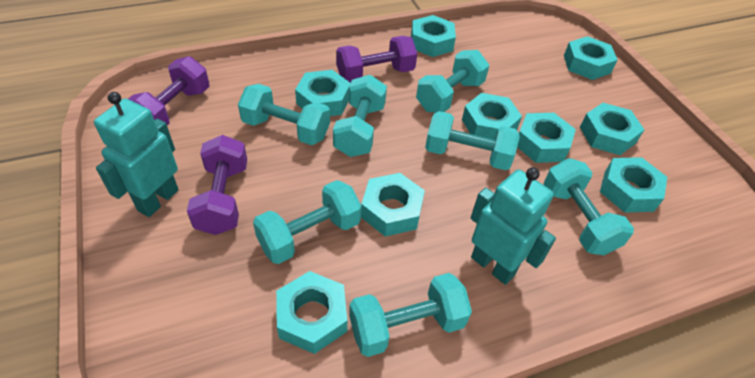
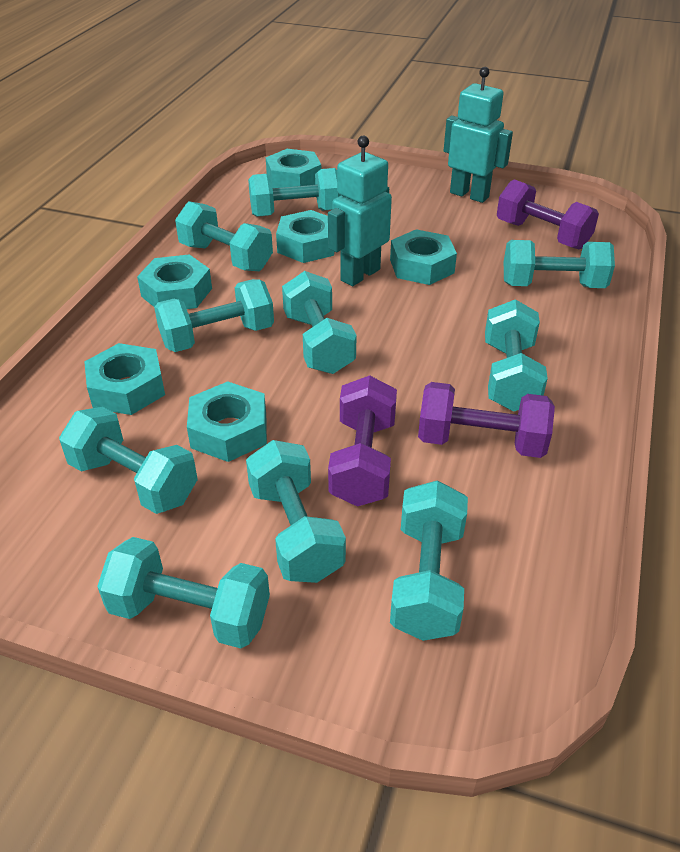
turquoise dumbbell: [238,84,330,145] [253,180,362,264] [333,75,387,157] [349,273,472,357] [416,50,489,113] [425,111,519,170] [543,158,634,255] = 7 -> [59,407,198,514] [97,537,270,648] [154,279,274,352] [175,201,273,271] [246,440,346,583] [248,168,341,217] [282,271,356,374] [390,480,468,641] [485,299,548,412] [504,240,615,288] = 10
turquoise nut: [276,271,347,354] [295,70,351,116] [361,173,425,237] [411,15,456,57] [462,93,522,140] [517,113,576,163] [564,36,617,80] [580,103,644,155] [600,157,667,213] = 9 -> [84,343,165,415] [137,254,212,309] [187,381,267,462] [266,149,321,188] [276,210,335,263] [390,229,457,285] = 6

